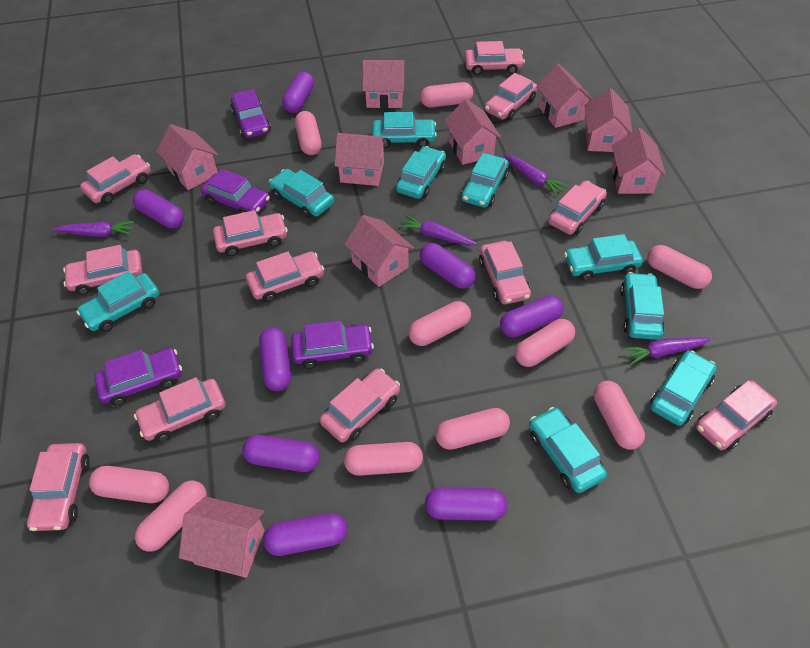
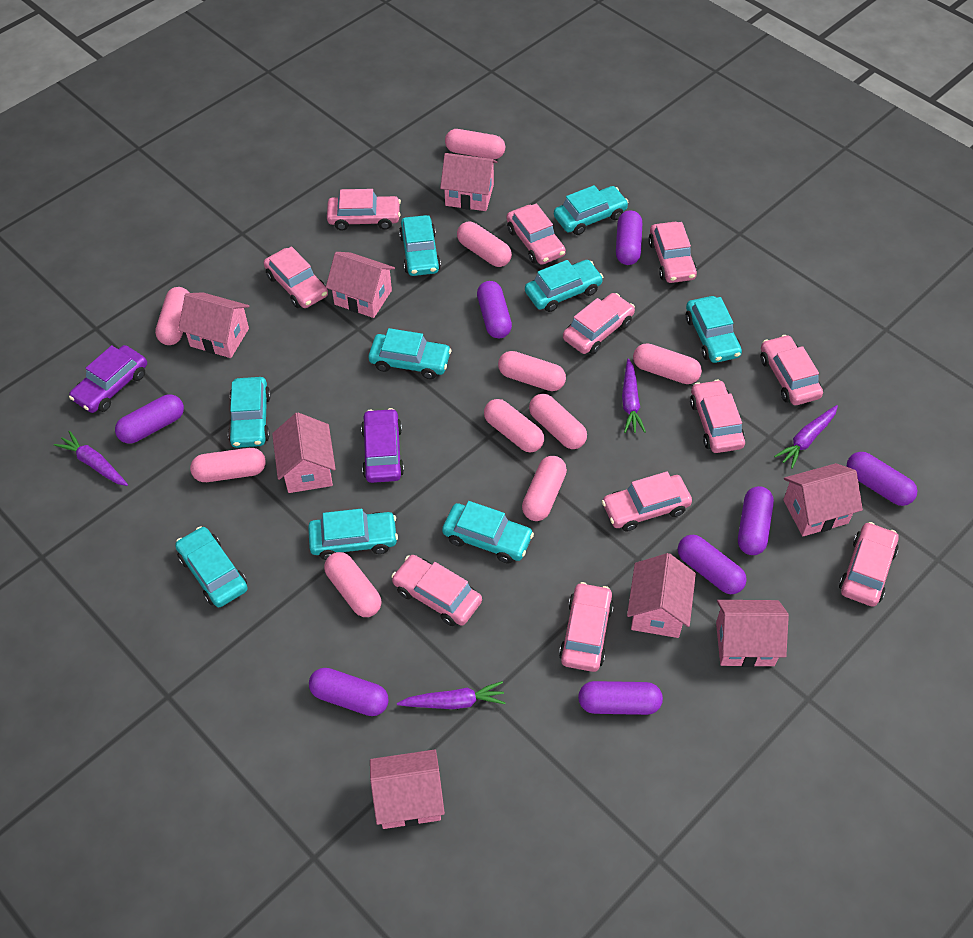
pink car: [27,443,90,531] [63,245,142,295] [80,154,151,204] [134,377,226,442] [213,210,288,256] [246,251,324,302] [320,368,400,443] [464,41,525,75] [479,241,531,304] [484,73,537,120] [548,181,607,235] [696,380,777,450] = 12 -> [264,246,328,308] [327,189,401,231] [391,555,482,626] [506,203,566,265] [559,582,614,672] [563,293,635,354] [602,472,692,532] [648,222,697,283] [690,379,745,453] [760,335,823,405] [839,522,899,607] = 11
pink house: [156,124,218,190] [179,497,264,578] [334,133,387,186] [344,215,414,287] [362,60,405,108] [444,99,501,165] [536,64,593,128] [585,88,632,152] [612,128,666,194] = 9 -> [178,292,249,358] [272,412,336,493] [326,252,395,318] [370,749,445,829] [440,153,497,211] [627,553,696,638] [716,600,789,667] [783,463,863,536] = 8
purple car: [94,348,182,406] [201,169,270,214] [231,89,271,138] [291,321,374,369] = 4 -> [69,345,147,413] [361,408,404,483] = 2

